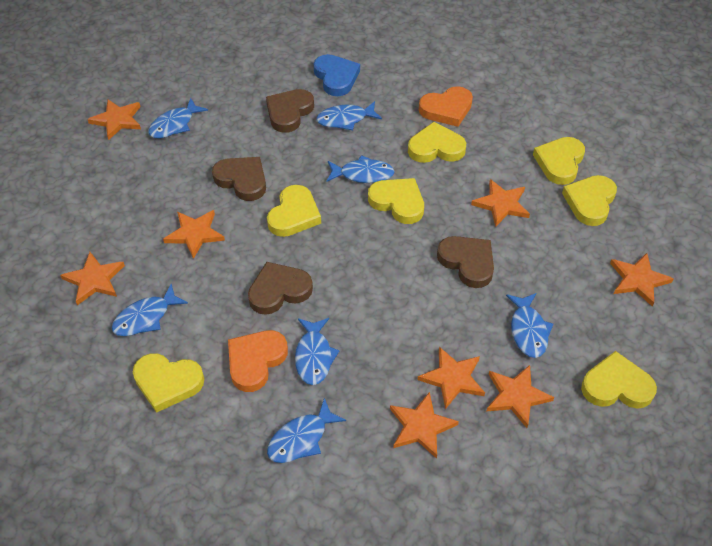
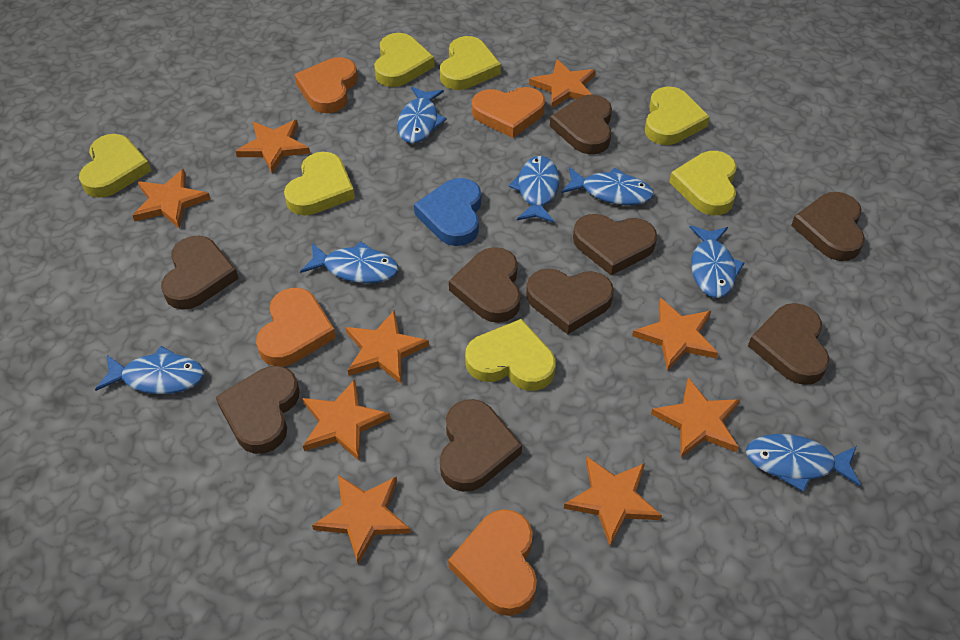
brown heart: [212,157,266,201] [248,262,313,315] [266,89,314,133] [437,236,494,288] = 4 -> [161,236,239,310] [216,366,300,454] [440,399,522,492] [449,247,521,323] [526,269,614,334] [550,94,612,154] [573,214,657,275] [748,303,829,385] [791,192,865,261] = 9
orange heart: [228,330,288,392] [419,86,473,127] = 2 -> [256,288,336,366] [294,57,358,113] [448,509,537,616] [472,87,545,138] = 4
orange star: [60,252,125,305] [88,100,141,140] [163,210,225,259] [390,392,459,459] [417,347,485,409] [471,179,530,227] [487,365,555,428] [610,253,674,307] = 8 -> [132,169,210,229] [235,120,310,173] [303,379,390,461] [312,475,411,564] [346,310,429,384] [529,59,596,109] [564,457,662,546] [632,298,718,371] [651,378,740,458] = 9

